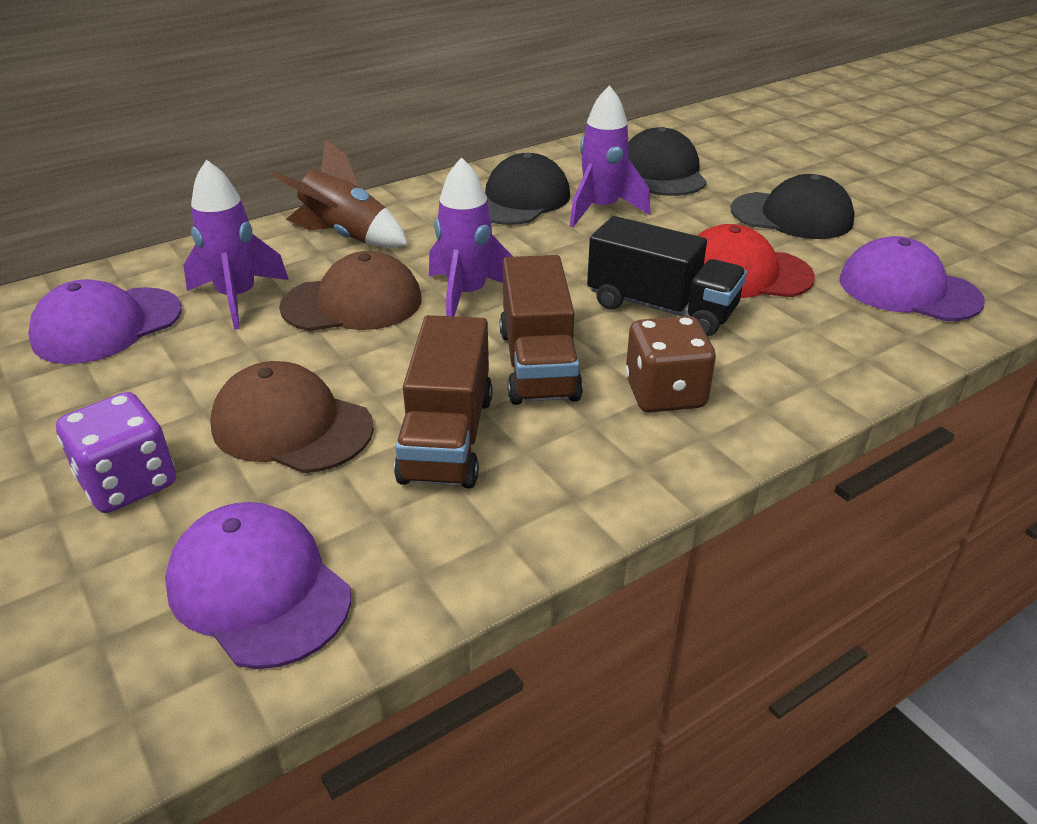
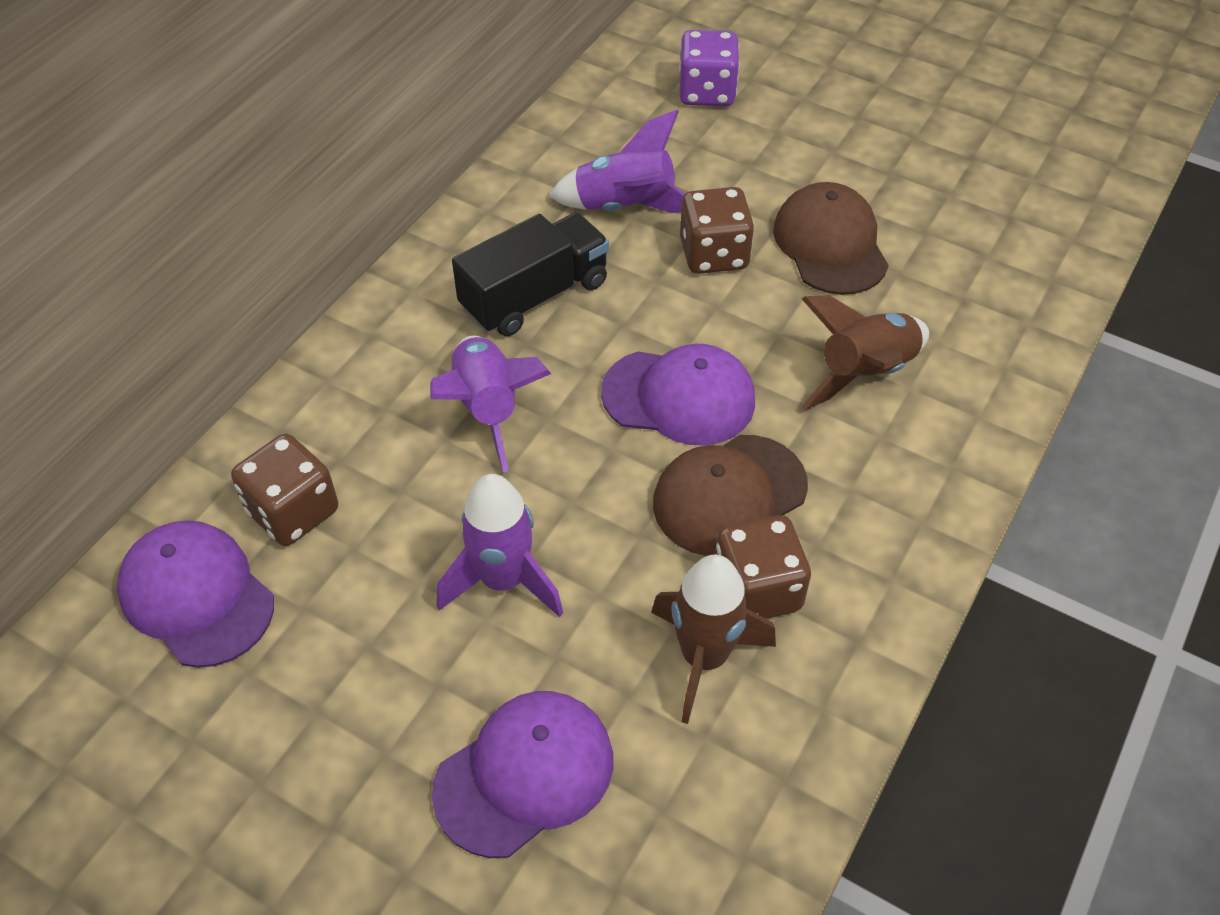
black cap: [485,153,570,225] [628,127,707,196] [731,174,855,239] = 3 -> none = 0
brown dice: [625,316,716,412] = 1 -> [231,433,338,546] [680,187,754,274] [715,515,811,619] = 3
brown rocket: [272,139,408,248] = 1 -> [651,555,776,724] [802,295,929,410] = 2
brown truck: [394,315,493,488] [500,255,583,405] = 2 -> none = 0
red cap: [697,224,815,298] = 1 -> none = 0

